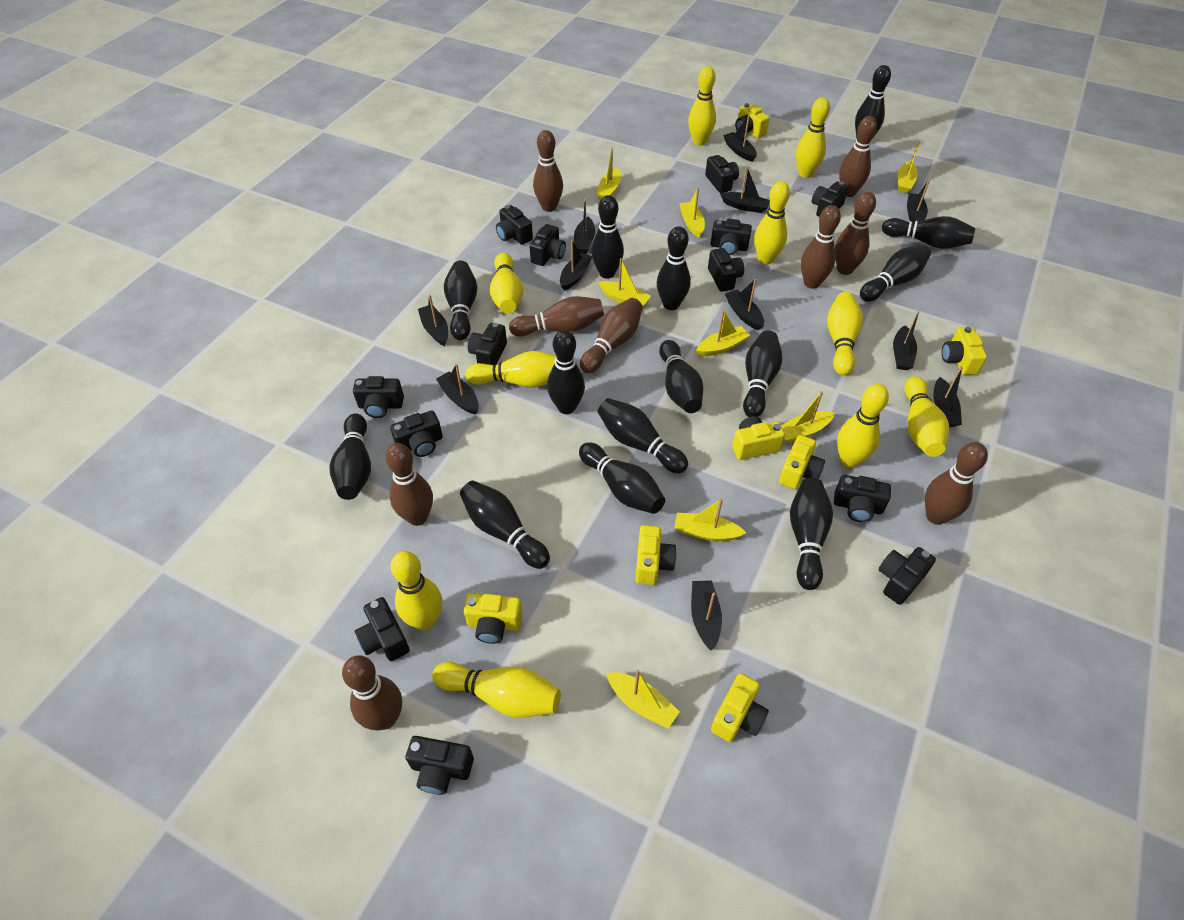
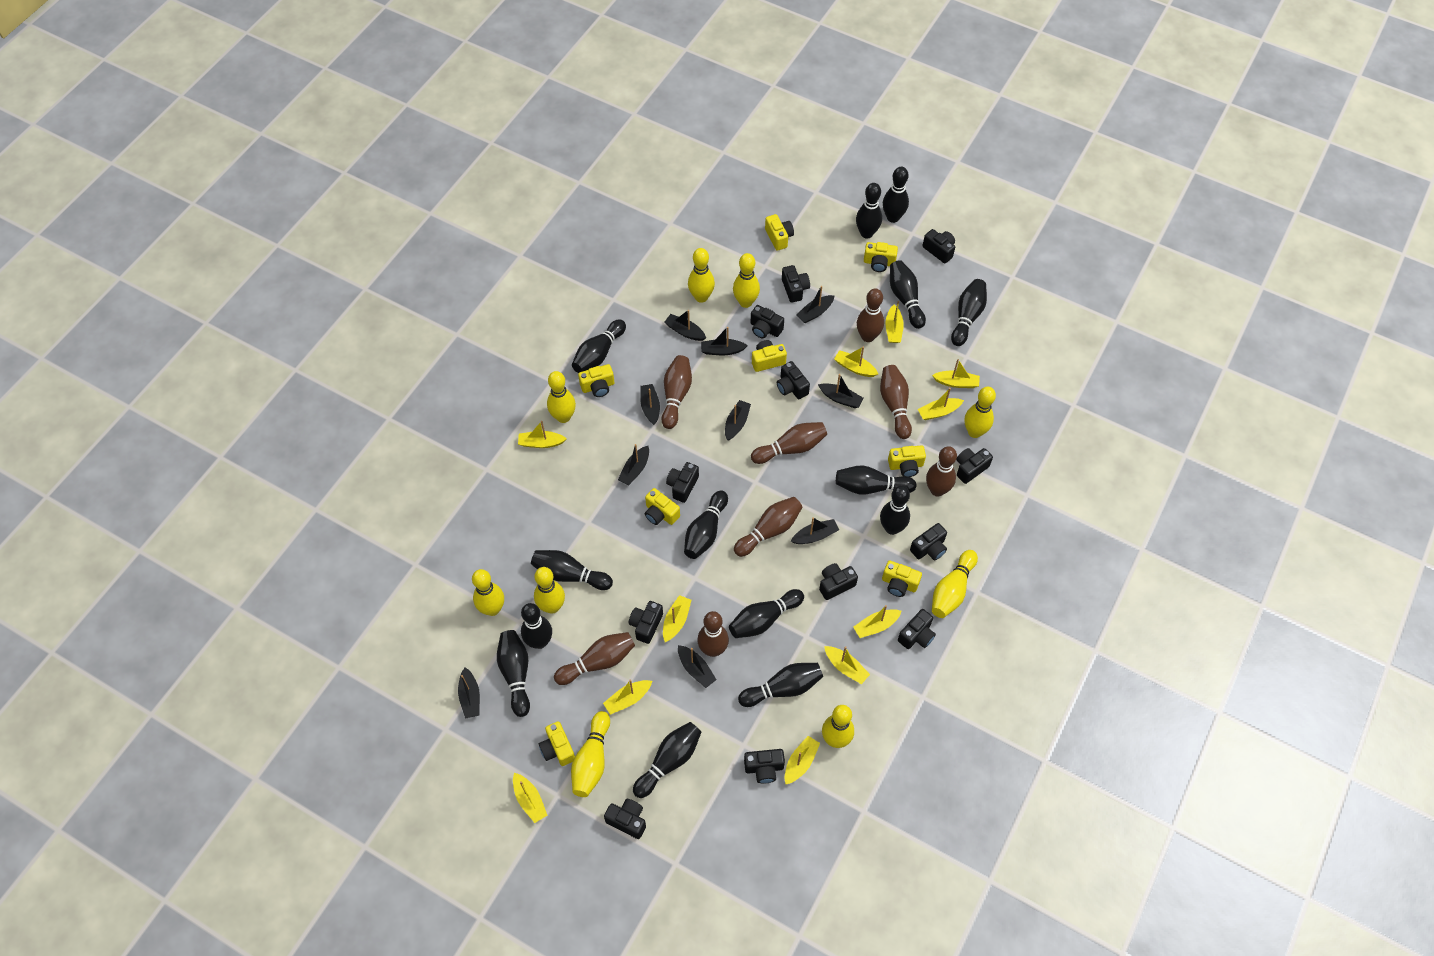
black boat: [418,295,448,346] [436,364,479,415] [560,240,592,291] [574,199,595,254] [691,580,722,651] [720,167,770,213] [723,115,757,162] [725,279,764,330] [893,311,919,370] [907,179,930,223] [933,366,963,427] = 11 -> [458,667,480,719] [618,444,649,485] [640,384,660,425] [664,310,706,341] [678,645,717,688] [701,327,748,355] [725,400,751,441] [791,517,839,544] [796,286,835,323] [818,374,864,408] = 10
black camera: [353,376,404,418] [355,597,409,661] [390,410,443,457] [406,736,474,795] [468,323,507,365] [496,205,533,245] [530,224,566,266] [705,155,739,193] [708,248,744,292] [711,219,752,255] [812,181,849,217] [834,475,891,522] [878,547,936,605] = 13 -> [604,799,646,839] [629,601,663,644] [666,462,699,503] [744,749,785,784] [750,305,784,338] [777,361,810,399] [782,265,810,303] [819,563,858,600] [898,609,936,649] [910,523,947,560] [922,229,955,263] [956,448,993,484] = 12
brown bowling pin: [342,655,402,730] [385,443,433,526] [509,296,604,337] [533,130,563,212] [580,298,643,373] [801,205,841,289] [835,192,876,275] [839,116,877,197] [925,442,988,525] = 9 -> [554,632,635,685] [661,355,692,429] [697,611,729,657] [734,497,803,557] [751,422,827,464] [857,288,884,342] [880,365,912,439] [926,446,957,497] = 8
yellow boat: [596,148,621,199] [598,258,651,306] [607,669,680,729] [674,498,746,541] [679,188,705,238] [696,310,750,356] [781,391,835,443] [898,141,920,193] = 8 -> [513,773,547,823] [518,421,567,448] [603,679,652,715] [663,595,692,642] [785,736,820,785] [824,646,870,684] [834,346,878,377] [853,605,902,638] [885,301,904,343] [918,388,964,420] [932,359,980,388] = 11
yellow bowling pin: [391,551,442,630] [432,662,561,718] [465,351,556,387] [490,253,523,314] [688,66,716,146] [754,181,790,265] [796,97,830,178] [827,292,863,375] [837,384,889,468] [904,376,949,457] = 10 -> [472,569,504,616] [534,567,565,614] [547,371,576,423] [571,711,610,797] [688,248,715,303] [733,253,760,308] [822,705,854,748] [932,550,978,618] [964,387,996,438] = 9
yellow camera: [464,593,523,644] [635,525,677,585] [711,673,769,742] [732,416,785,460] [735,103,769,138] [779,435,825,489] [942,327,987,375] = 7 -> [539,721,575,766] [578,364,614,397] [645,488,680,525] [752,340,787,372] [765,214,794,251] [864,242,898,272] [882,560,922,597] [888,445,926,477] = 8

